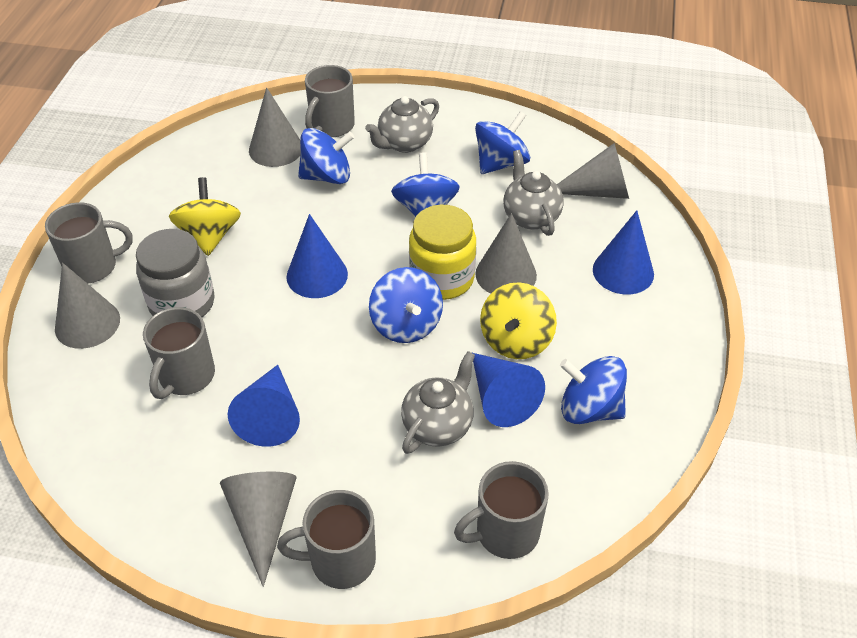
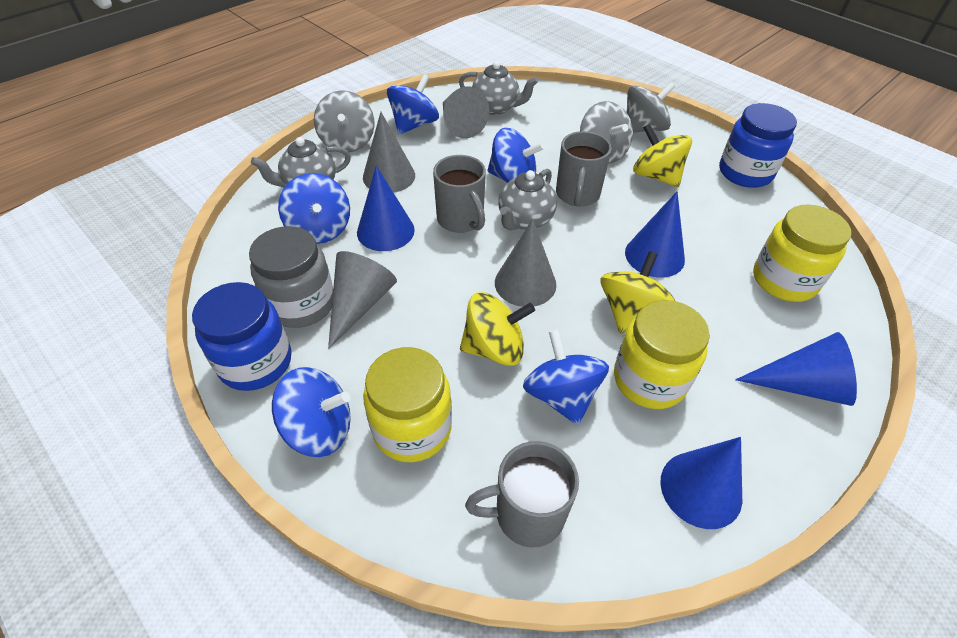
blue jar: none = 0 -> [192,282,292,391] [719,103,797,188] = 2
grey cone: [55,263,120,349] [220,472,297,587] [249,87,301,167] [476,213,537,294] [557,143,629,199] = 5 -> [328,251,397,349] [363,112,415,193] [443,87,489,138] [495,219,556,307] = 4
grey mug: [45,202,133,284] [143,307,215,399] [277,490,376,589] [305,65,355,137] [454,461,549,559] = 5 -> [433,155,486,233] [465,441,579,548] [556,131,612,207] = 3
grey spinning top: none = 0 -> [314,90,374,152] [580,101,633,164] [627,82,675,133] = 3
yellow jar: [409,205,476,300] = 1 -> [363,347,452,462] [614,300,710,409] [753,204,851,302] = 3
yellow spinning top: [169,177,241,256] [480,282,557,359] = 2 -> [460,292,535,366] [601,251,675,334] [633,123,692,187] = 3

